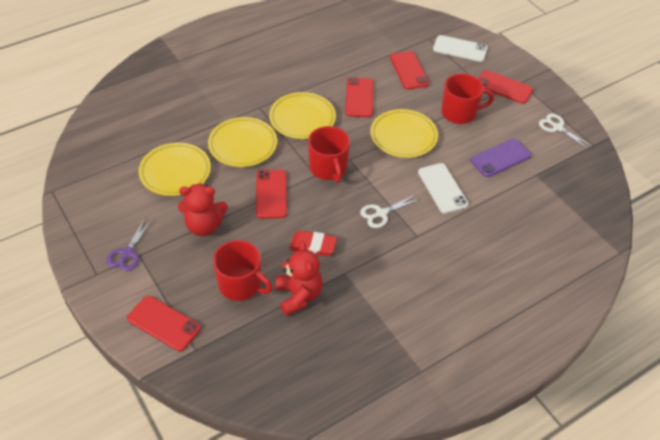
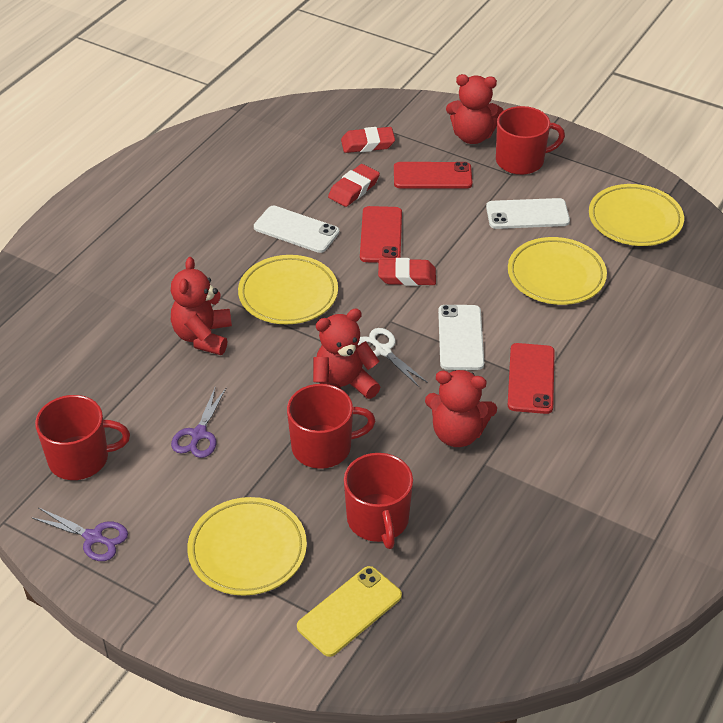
purple phone: [470,139,531,177] = 1 -> none = 0
purple scissors: [106,218,152,271] = 1 -> [31,508,128,561] [171,386,226,458] = 2
red eraser: [290,231,337,256] = 1 -> [328,164,380,207] [341,127,395,153] [378,258,436,286] = 3
red mug: [213,240,272,301] [308,126,350,183] [441,74,494,124] = 3 -> [35,395,130,480] [287,384,375,469] [344,453,413,549] [496,106,565,175] = 4
red phone: [127,296,201,351] [256,170,287,219] [345,77,374,117] [390,51,429,89] [478,70,533,104] = 5 -> [360,206,402,263] [394,162,472,189] [508,343,555,414] = 3
red teddy bear: [178,183,228,236] [276,241,323,316] = 2 -> [171,257,232,355] [313,308,380,399] [425,370,497,447] [446,74,504,144] = 4
white phone: [418,163,469,214] [433,35,488,62] = 2 -> [254,206,339,253] [438,305,484,370] [486,198,570,229] = 3
white scissors: [360,195,420,228] [539,113,593,150] = 2 -> [358,328,428,387] = 1
yellow phone: none = 0 -> [297,566,402,657] = 1

